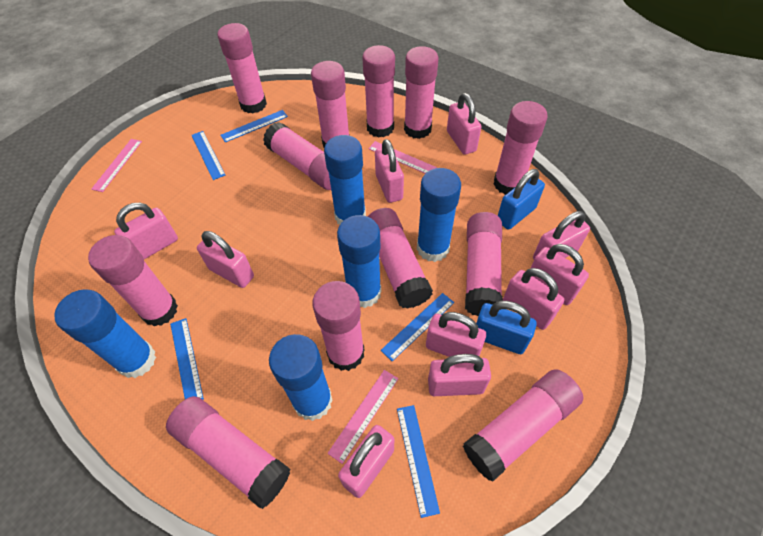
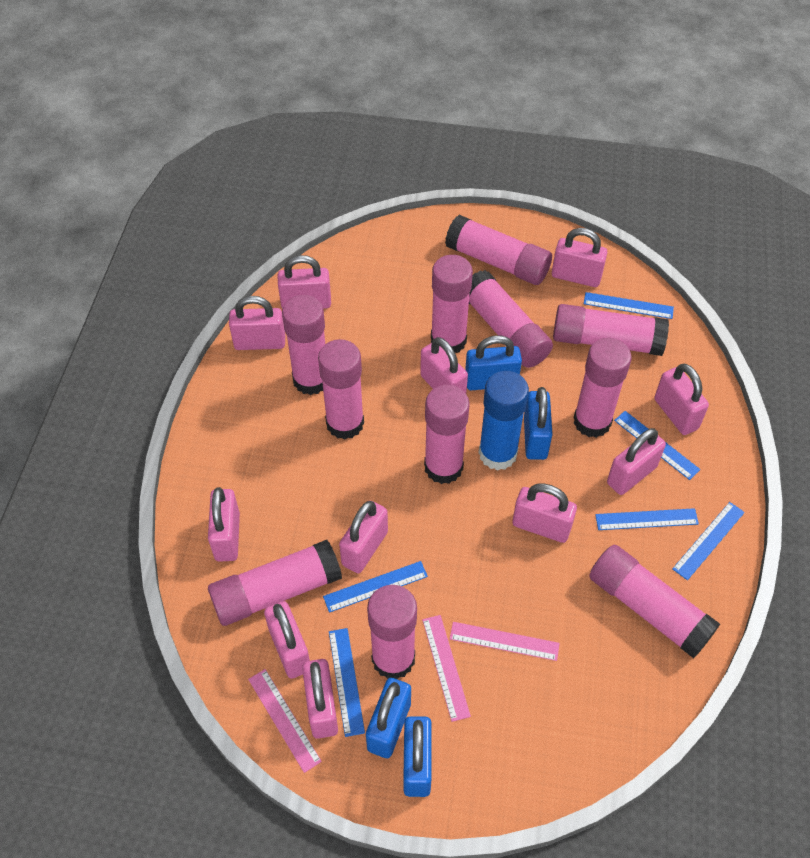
blue glue stick: [54,289,156,378] [269,334,333,421] [324,135,366,225] [337,215,381,308] [417,168,461,262] = 5 -> [479,371,529,471] = 1
blue padlock: [476,301,537,354] [498,169,545,230] = 2 -> [366,678,411,758] [403,716,432,797] [465,335,522,390] [524,387,553,460] = 4
blue ruler: [170,318,204,400] [191,131,225,180] [220,110,288,143] [381,293,454,361] [397,405,440,518] = 5 -> [323,561,428,613] [329,628,365,737] [584,292,674,319] [595,508,699,530] [614,411,701,480] [672,502,745,580] = 6
pink glue stick: [88,235,178,326] [166,396,291,509] [217,23,267,113] [263,122,331,190] [311,61,350,148] [312,281,364,371] [362,45,395,138] [367,208,433,309] [404,46,438,139] [463,369,583,482] [465,212,503,316] [494,101,548,195] = 12 -> [208,540,342,626] [282,295,325,395] [318,339,364,439] [367,585,417,679] [424,385,470,484] [431,255,473,353] [445,215,552,285] [469,270,553,368] [553,304,669,356] [573,338,631,438] [589,545,720,658] = 11
pink padlock: [114,203,178,259] [197,231,254,288] [338,425,394,498] [375,139,404,203] [426,312,486,357] [428,354,491,396] [447,93,481,155] [503,268,564,330] [530,244,589,305] [533,211,590,259] = 10 -> [208,487,240,562] [229,296,285,350] [264,601,310,679] [278,255,331,309] [302,659,338,739] [339,501,388,573] [420,337,468,393] [513,483,577,543] [552,228,607,287] [607,428,666,495] [654,363,709,435] = 11

